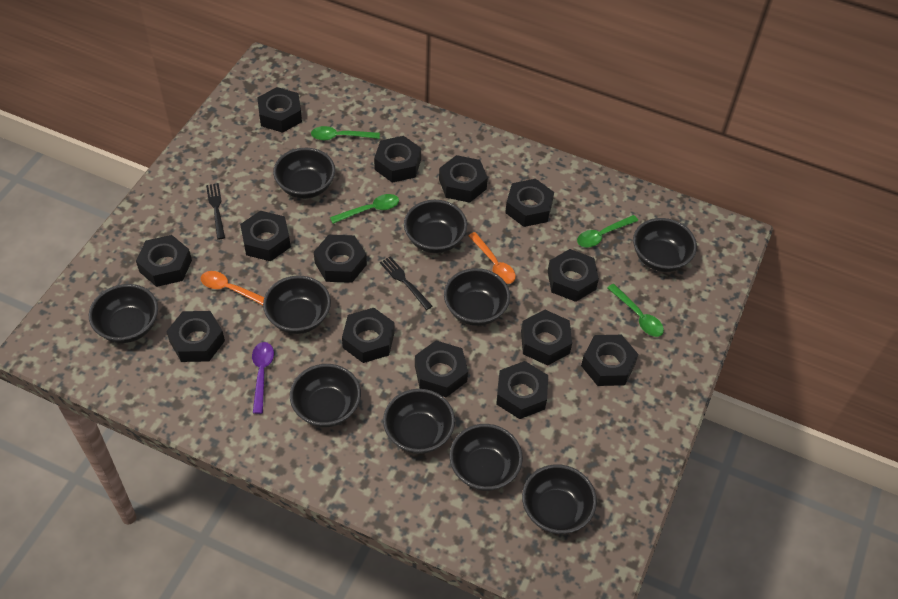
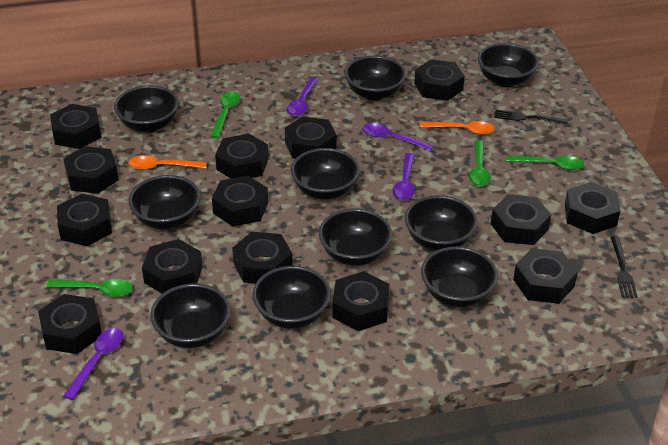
purple spoon: [252,342,274,414] = 1 -> [63,328,124,400] [287,77,318,116] [362,123,434,151] [393,153,415,201] = 4

